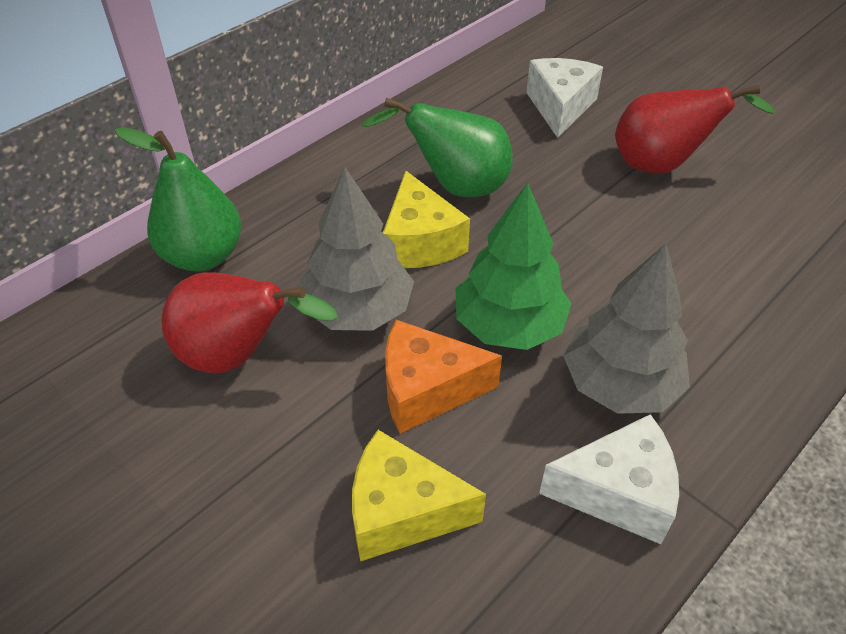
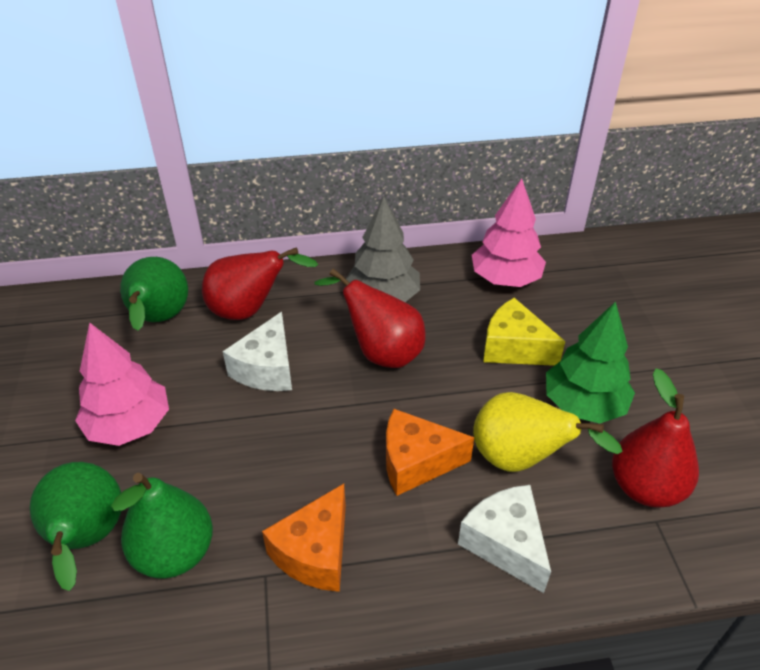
green pear: [115,127,241,271] [361,98,513,197] = 2 -> [30,462,121,591] [111,473,213,578] [120,257,188,330] = 3
grey tree: [300,167,414,331] [564,244,690,414] = 2 -> [346,196,420,302] = 1
orange cheese: [385,320,502,434] = 1 -> [262,484,346,592] [386,409,474,496] = 2
pink tree: none = 0 -> [75,323,169,446] [472,179,546,287] = 2
red pear: [161,273,338,374] [615,85,775,174] = 2 -> [202,248,318,320] [315,269,425,368] [612,369,699,508] = 3
yellow cheese: [352,430,486,561] [383,171,470,268] = 2 -> [483,298,565,366] = 1
yellow pear: none = 0 -> [473,392,622,472] = 1

